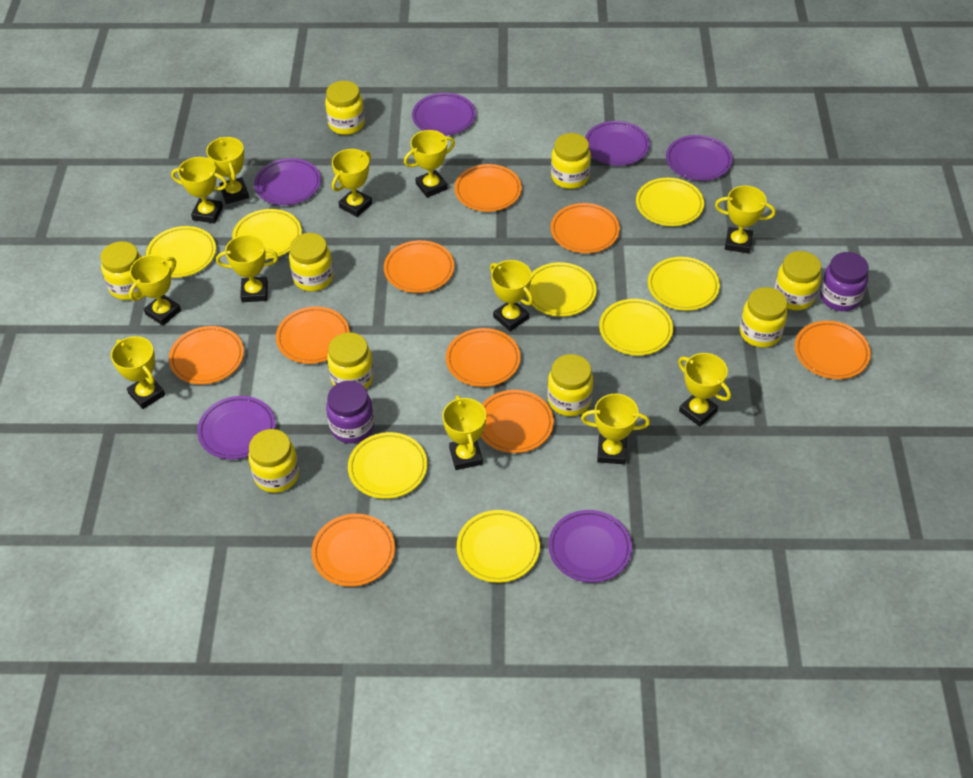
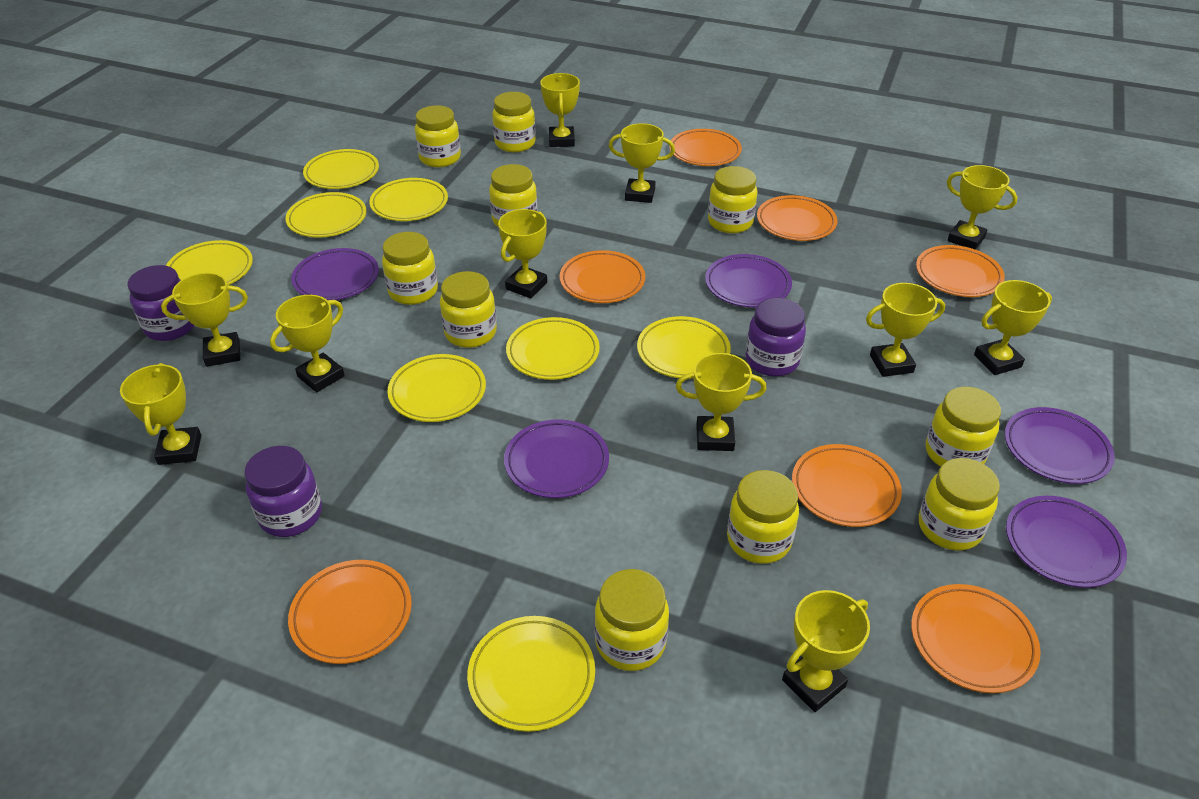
orange plate: [169,326,244,384] [276,307,350,364] [311,514,395,587] [384,240,454,293] [446,328,521,387] [454,164,522,212] [481,390,554,453] [551,203,620,253] [795,321,871,379] = 9 -> [288,560,412,664] [560,250,645,303] [669,129,742,166] [757,195,837,241] [792,444,902,527] [911,584,1041,693] [916,245,1005,297] = 7
purple jar: [326,381,374,443] [820,252,869,311] = 2 -> [127,265,195,341] [244,446,322,537] [746,298,806,376] = 3
purple plate: [197,396,276,459] [254,158,321,205] [412,93,476,136] [548,510,632,583] [585,121,650,166] [666,135,733,181] = 6 -> [291,248,379,300] [504,419,609,498] [705,254,792,307] [1005,407,1115,484] [1006,496,1127,588] = 5
yellow jar: [100,241,142,300] [248,429,299,493] [289,233,334,291] [325,81,365,135] [327,332,374,389] [547,354,593,416] [551,133,591,189] [740,287,787,348] [774,251,821,310] = 9 -> [382,232,438,305] [415,105,461,167] [440,271,497,348] [489,164,538,227] [492,92,536,152] [594,569,669,671] [708,166,758,233] [727,470,799,564] [919,458,1000,550] [926,387,1001,467] = 10
yellow trophy: [111,336,165,409] [129,255,181,326] [171,157,228,223] [206,137,249,204] [216,235,278,302] [332,149,372,217] [404,130,455,198] [442,395,486,470] [490,260,533,331] [581,394,650,464] [678,353,731,427] [715,186,776,254] = 12 -> [120,363,201,465] [161,273,248,367] [270,295,345,392] [498,209,547,298] [540,73,580,147] [609,123,675,203] [676,353,766,451] [782,590,870,712] [866,283,945,377] [947,165,1017,250] [974,280,1052,375] = 11

